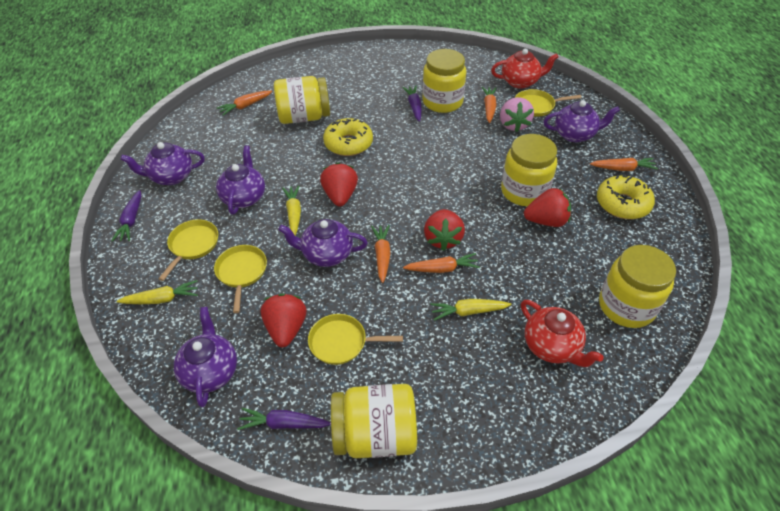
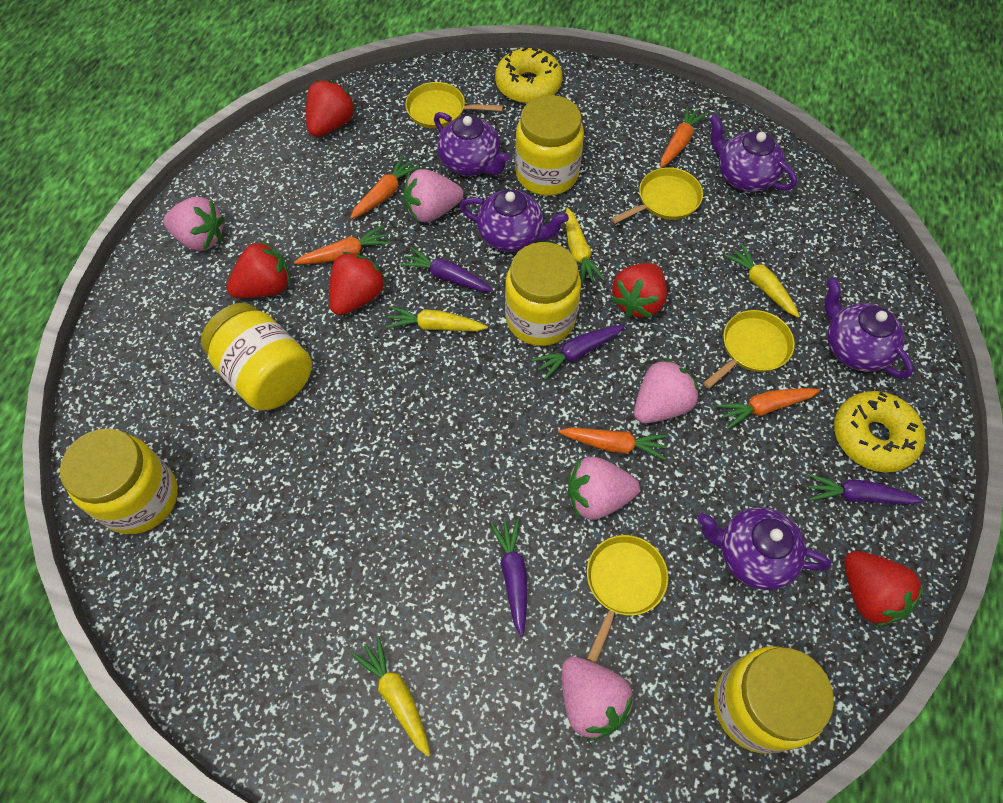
pink strawberry: [500,97,534,132] = 1 -> [163,197,224,251] [404,169,463,222] [562,657,633,741] [568,457,640,520] [634,358,699,423] = 5
purple carrot: [111,190,141,242] [237,408,331,430] [402,86,422,122] = 3 -> [400,247,493,292] [490,518,527,637] [532,325,625,380] [807,474,923,504] = 4
red strawberry: [261,294,307,347] [320,162,358,207] [424,209,465,251] [524,188,571,227] = 4 -> [226,241,290,298] [306,80,355,137] [329,252,386,315] [611,263,667,318] [844,551,925,627] = 5
red teapot: [491,49,559,89] [521,300,604,367] = 2 -> none = 0
yellow carrot: [117,280,198,304] [282,185,301,236] [430,299,512,321] = 3 -> [352,636,430,757] [386,306,488,331] [566,208,605,286] [724,244,800,318] = 4

